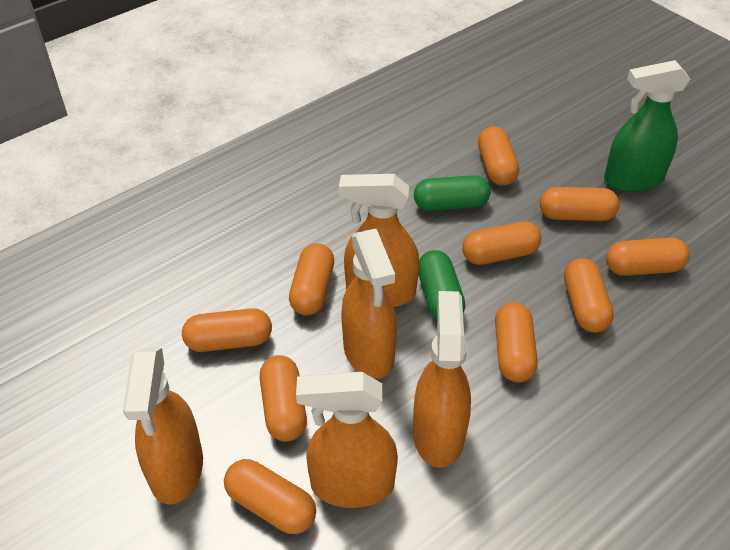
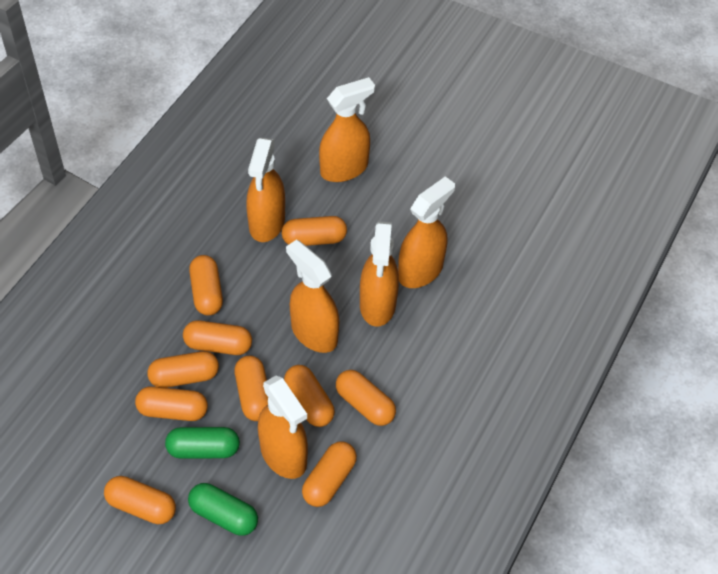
green spray bottle: [604,60,690,192] = 1 -> none = 0
orange spray bottle: [123,348,203,504] [296,372,398,508] [339,174,419,307] [341,229,397,379] [413,291,471,468] = 5 -> [246,138,285,242] [258,375,308,479] [286,239,339,353] [319,77,375,182] [360,222,399,327] [398,176,455,288] = 6

